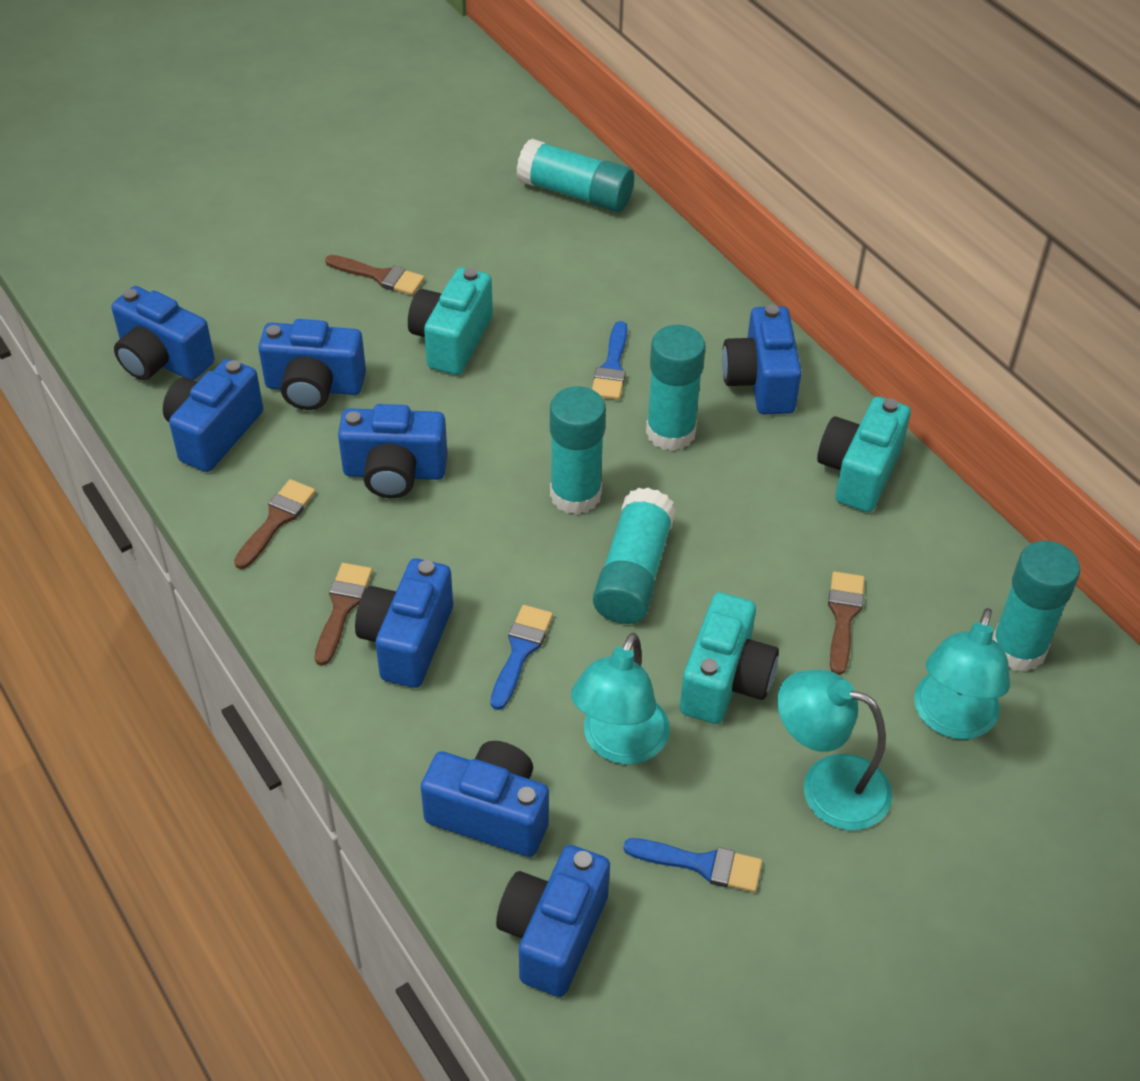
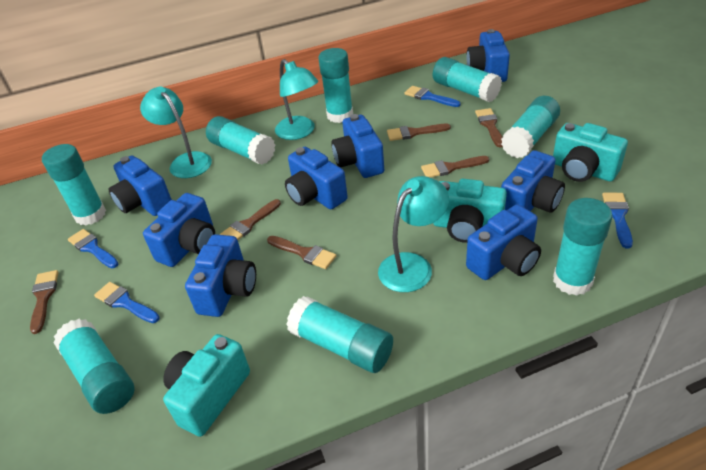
blue brush: [490,605,553,710] [592,321,628,400] [624,838,762,892] = 3 -> [68,229,119,268] [94,282,160,323] [404,86,461,107] [602,193,633,248] = 4
brown brush: [234,479,316,569] [315,563,372,666] [325,255,424,295] [828,572,865,675] = 4 -> [30,270,59,334] [219,199,281,240] [267,236,336,269] [387,124,451,141] [421,156,489,178] [475,108,503,147] = 6
turquoise glue stick: [516,139,634,212] [550,386,606,515] [593,488,676,624] [646,325,706,451] [992,541,1080,672] = 5 -> [42,144,106,226] [53,319,135,414] [206,116,275,165] [286,296,393,373] [318,48,353,123] [433,57,502,102] [501,96,560,158] [553,198,613,296] = 8

